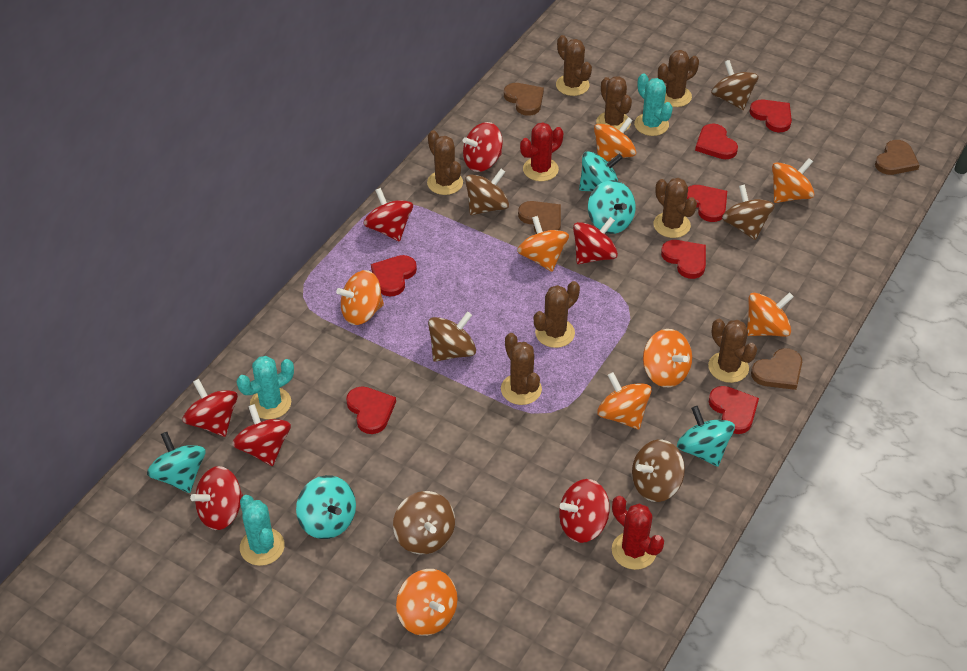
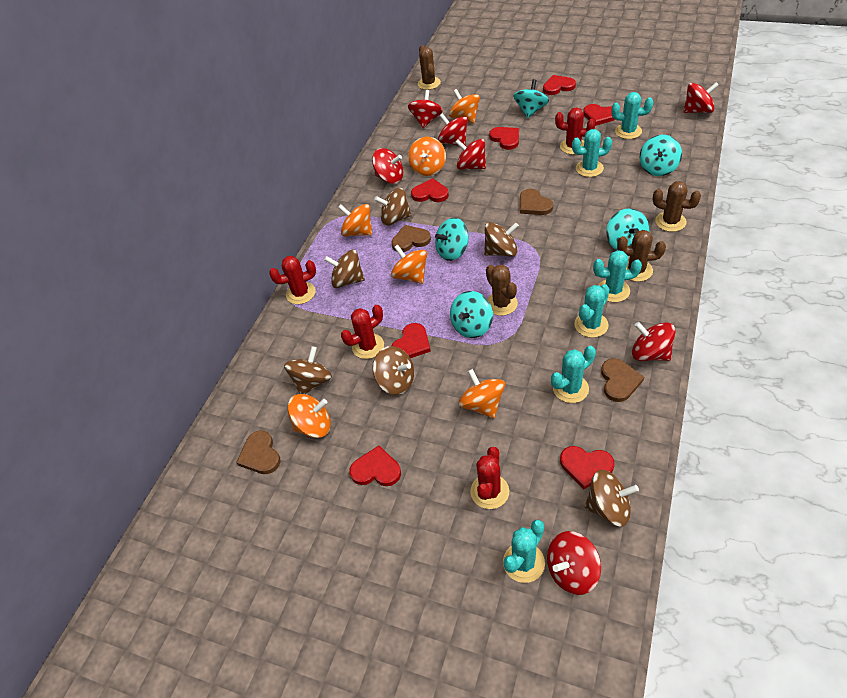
brown cactus: [427,130,463,195] [501,333,542,405] [534,281,580,348] [556,35,592,96] [596,76,632,131] [653,178,697,238] [658,50,699,107] [708,319,757,383] = 8 -> [418,45,441,90] [486,265,518,316] [617,230,666,282] [653,181,701,232] = 4
orange spinning top: [336,270,384,325] [396,569,458,636] [517,216,569,272] [594,117,636,161] [597,372,652,429] [643,329,692,387] [747,292,794,337] [772,158,814,203] = 8 -> [287,394,331,438] [338,204,372,236] [391,245,427,284] [408,137,446,176] [449,89,480,123] [459,369,505,418] = 6
red cactus: [520,122,563,181] [612,496,664,570] = 2 -> [269,256,316,304] [341,305,384,359] [470,447,509,509] [555,107,595,155] = 4
turquoise cactus: [237,356,294,419] [240,495,285,566] [634,73,673,136] = 3 -> [503,520,545,583] [551,346,596,403] [572,129,612,177] [574,284,609,338] [593,250,642,302] [611,92,653,139] = 6

